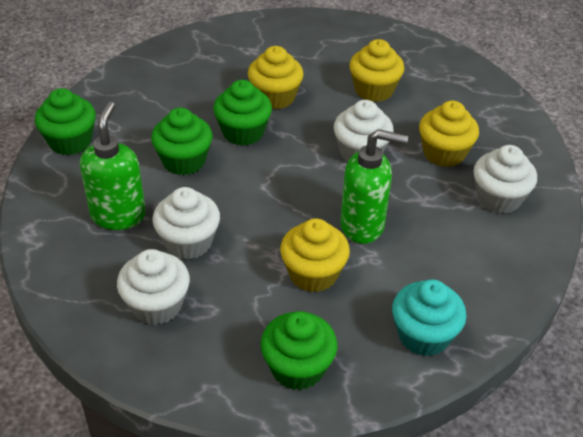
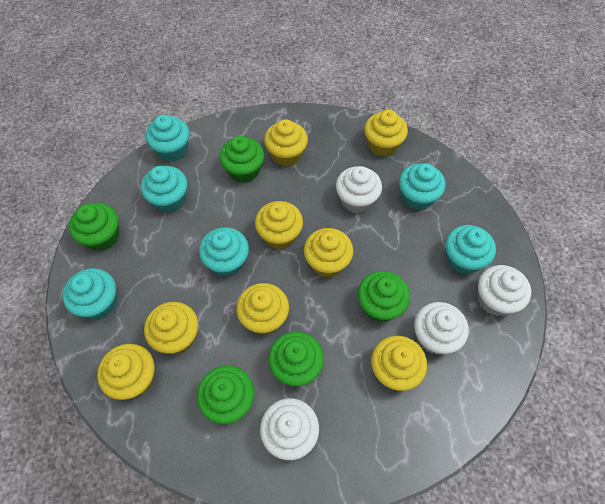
green cupcake: [35,88,96,155] [151,108,212,175] [213,80,272,146] [261,311,338,390] = 4 -> [69,203,119,251] [197,366,255,424] [220,136,264,183] [268,332,324,386] [358,271,410,322] = 5
green soap dispenser: [80,102,146,230] [340,129,408,244] = 2 -> none = 0
turquoise cupcake: [392,279,466,356] = 1 -> [62,268,117,319] [141,166,187,213] [146,115,190,162] [199,227,249,277] [399,163,445,210] [446,225,496,274] = 6
yellow cupcake: [248,46,304,109] [280,219,350,292] [349,39,405,102] [419,101,479,167] = 4 -> [97,344,155,400] [144,302,198,354] [236,283,289,335] [255,201,303,249] [264,119,308,166] [304,228,353,277] [364,110,408,157] [371,336,427,391] = 8

